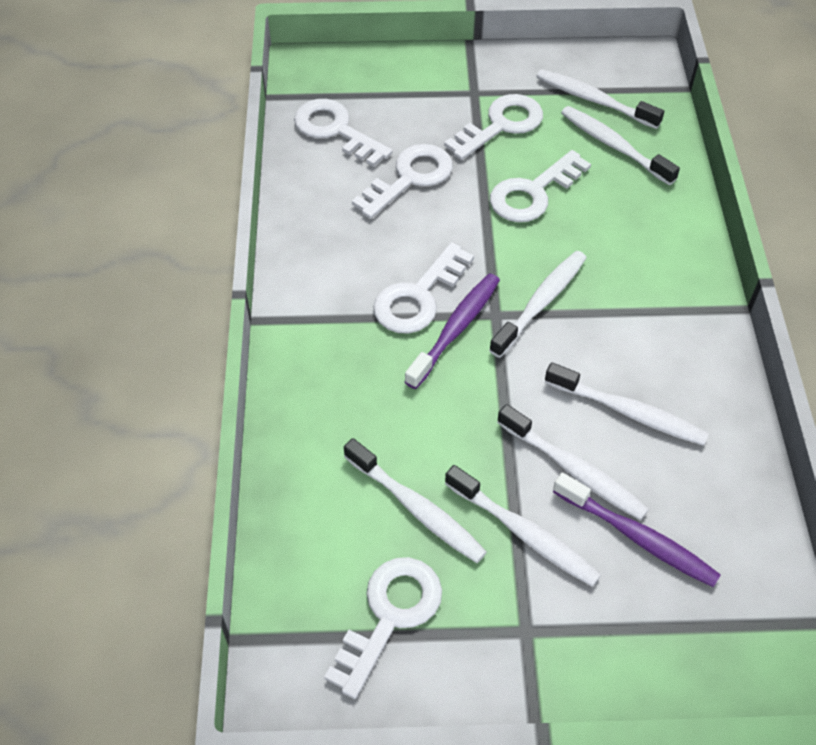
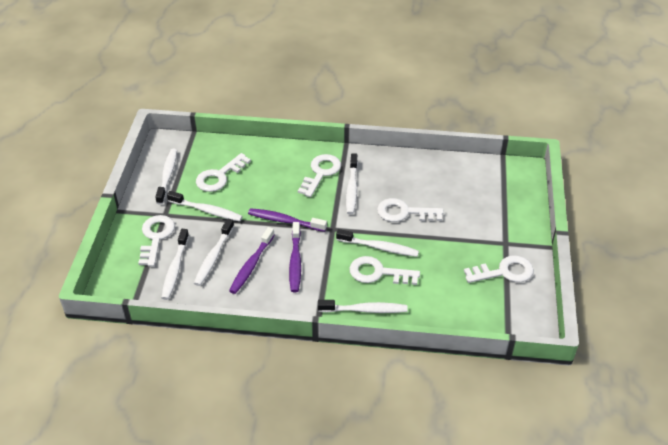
purple toothbrush: [405,273,500,389] [553,472,721,587] = 2 -> [229,227,274,294] [248,208,327,232] [289,222,301,292] = 3

